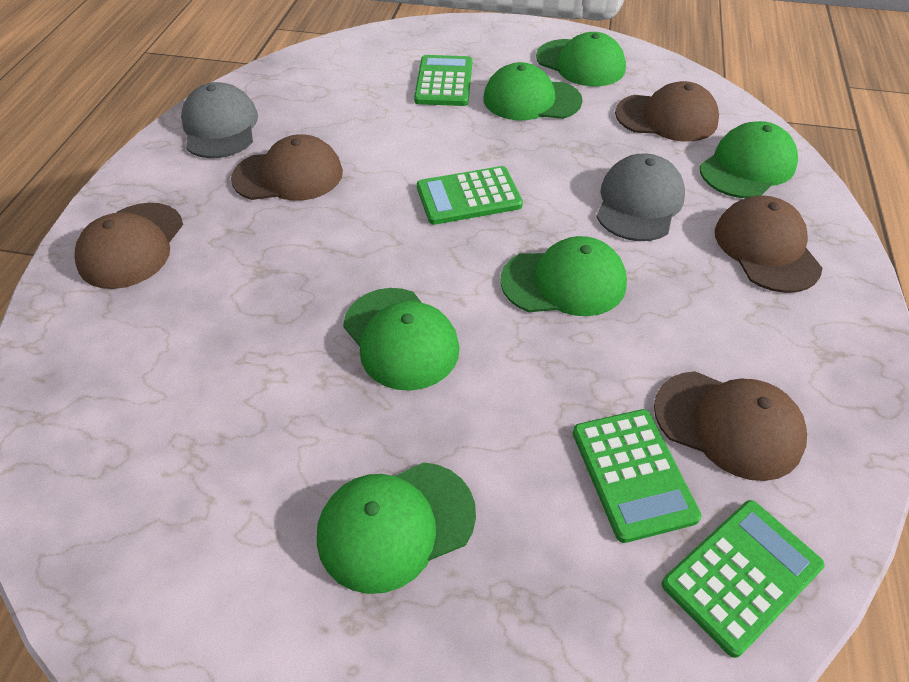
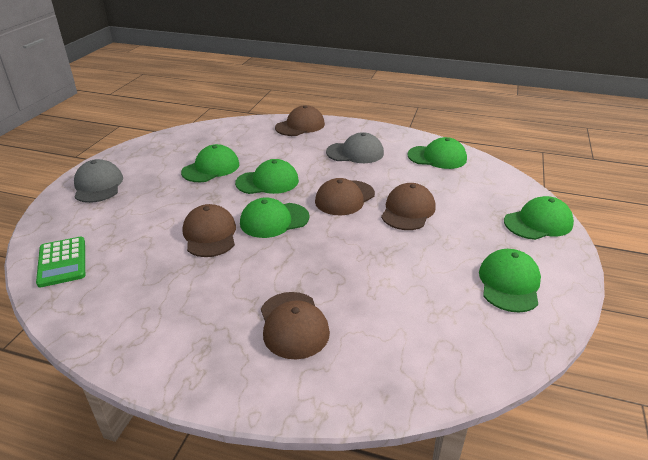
green calculator: [414,55,472,106] [417,166,523,225] [573,409,702,543] [662,500,824,658] = 4 -> [36,237,85,287] = 1

